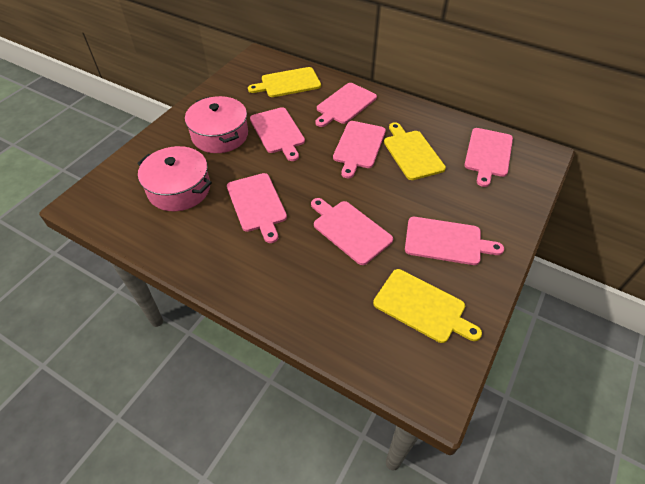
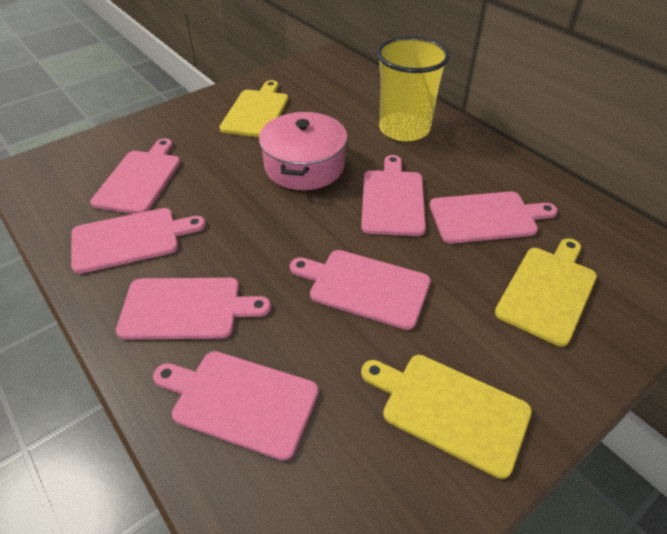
pink pot: [137,146,212,211] [185,96,248,153] = 2 -> [259,111,348,190] = 1
yellow cup: none = 0 -> [377,36,450,141] = 1

